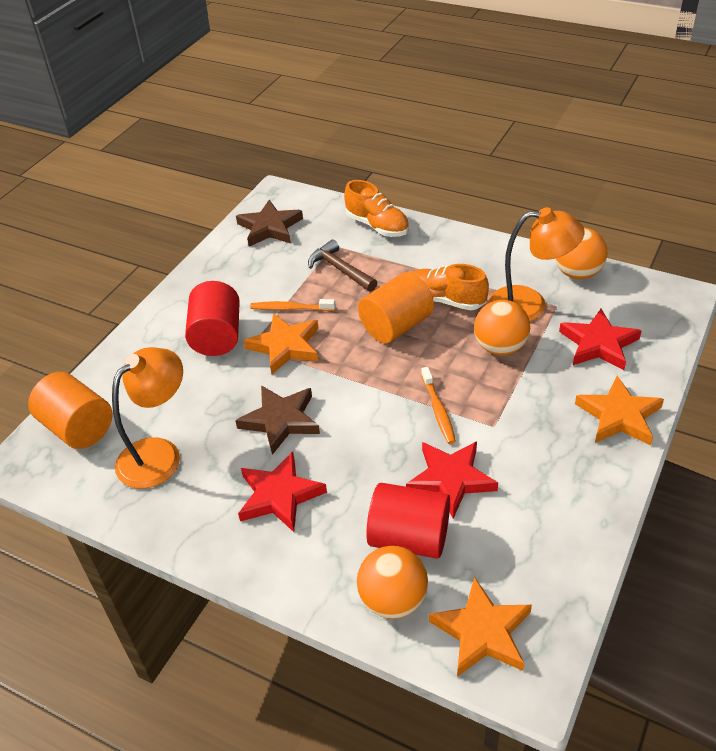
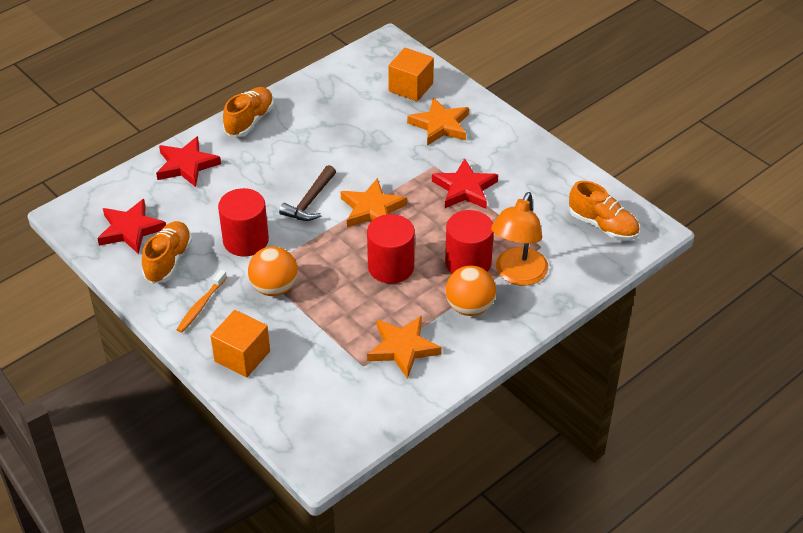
brown star: [235,385,320,455] [236,200,303,246] = 2 -> none = 0
orange ball: [357,546,428,619] [474,300,530,355] [555,228,608,279] = 3 -> [248,246,298,296] [446,266,496,316] = 2
orange cube: none = 0 -> [211,310,270,377] [388,48,434,101] = 2
orange cylinder: [28,372,113,449] [358,272,434,343] = 2 -> none = 0
orange lamp: [112,347,183,489] [489,207,585,321] = 2 -> [491,192,548,286] = 1
orange shoe: [344,180,409,237] [411,264,489,310] = 2 -> [142,221,192,284] [223,87,274,137] [569,181,640,241] = 3
orange toothbrush: [250,299,335,311] [421,367,456,444] = 2 -> [176,270,227,333] = 1
red cylinder: [185,281,240,356] [366,483,450,559] = 2 -> [218,188,269,256] [367,214,415,284] [445,210,494,274] = 3

